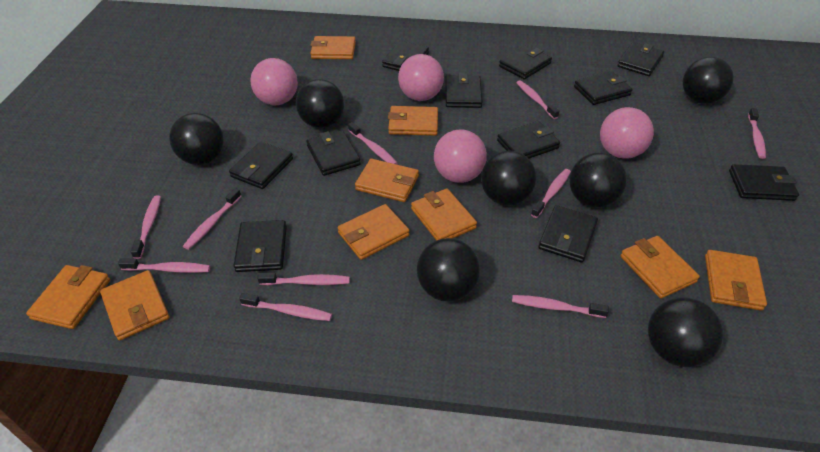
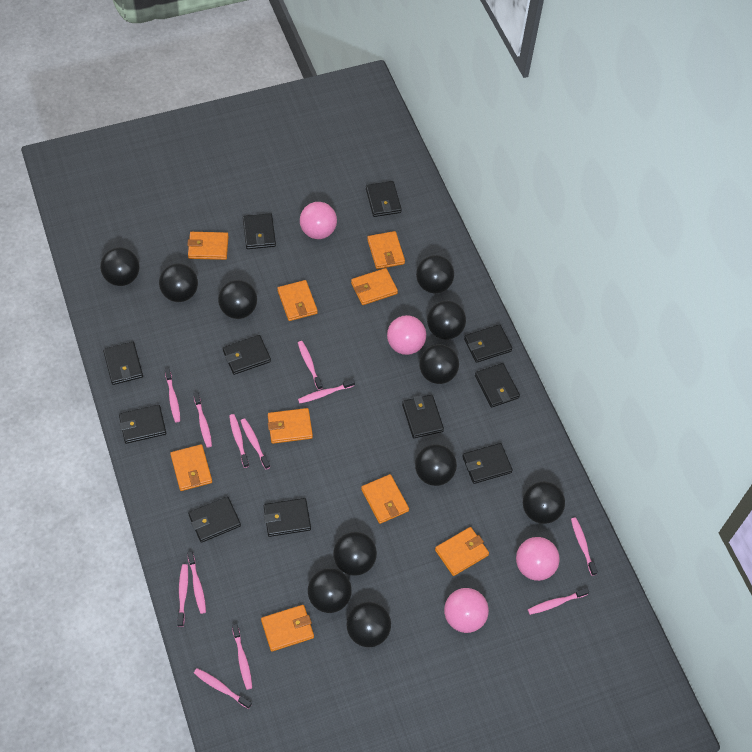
black ball: [169,113,224,165] [296,79,344,128] [417,238,480,302] [481,151,537,206] [569,152,627,208] [648,297,724,367] [683,57,734,104] = 7 -> [100,247,140,286] [159,263,198,302] [218,280,257,319] [308,568,352,613] [333,532,377,576] [347,602,391,647] [415,444,457,486] [416,255,454,293] [419,344,459,384] [427,301,466,340] [523,481,565,524] = 11
pink toothbrush: [118,258,210,273] [131,195,161,259] [183,188,241,250] [239,293,332,321] [257,273,350,285] [348,122,397,164] [512,295,609,318] [516,80,559,119] [531,169,571,218] [748,108,766,159] = 10 -> [165,368,180,422] [177,564,188,627] [187,551,206,614] [194,392,212,448] [194,668,252,709] [229,414,249,468] [232,624,252,690] [241,418,270,469] [298,341,323,390] [298,379,355,403] [528,588,589,615] [571,517,598,576] = 12

